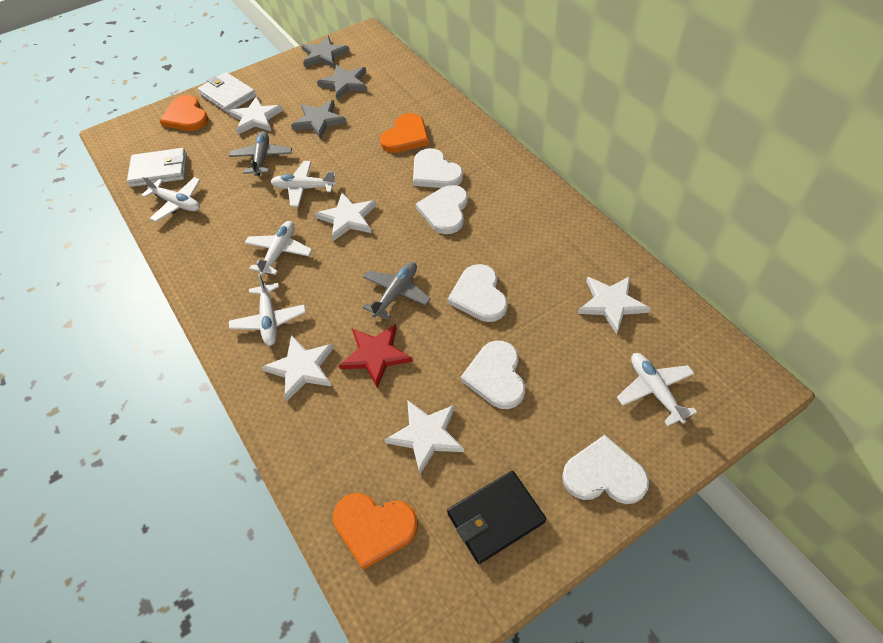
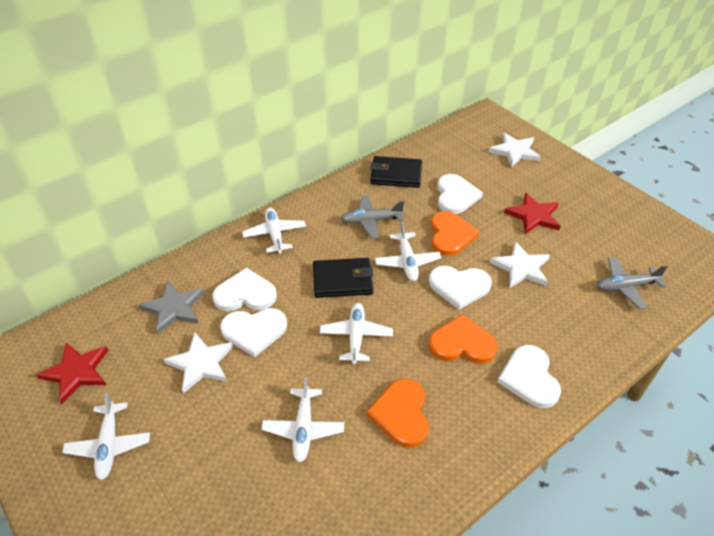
black wallet: [447,471,546,564] = 1 -> [313,258,374,298] [370,156,422,188] = 2
grey star: [291,100,347,139] [301,36,350,68] [317,65,367,100] = 3 -> [139,281,204,334] = 1
red star: [339,324,413,389] = 1 -> [36,343,108,404] [504,193,560,234] = 2
white star: [229,96,283,134] [262,335,334,401] [315,193,376,241] [385,400,464,474] [578,276,650,334] = 5 -> [164,333,233,393] [489,133,541,168] [490,241,550,288] = 3
white wallet: [127,148,187,187] [198,72,256,113] = 2 -> none = 0

